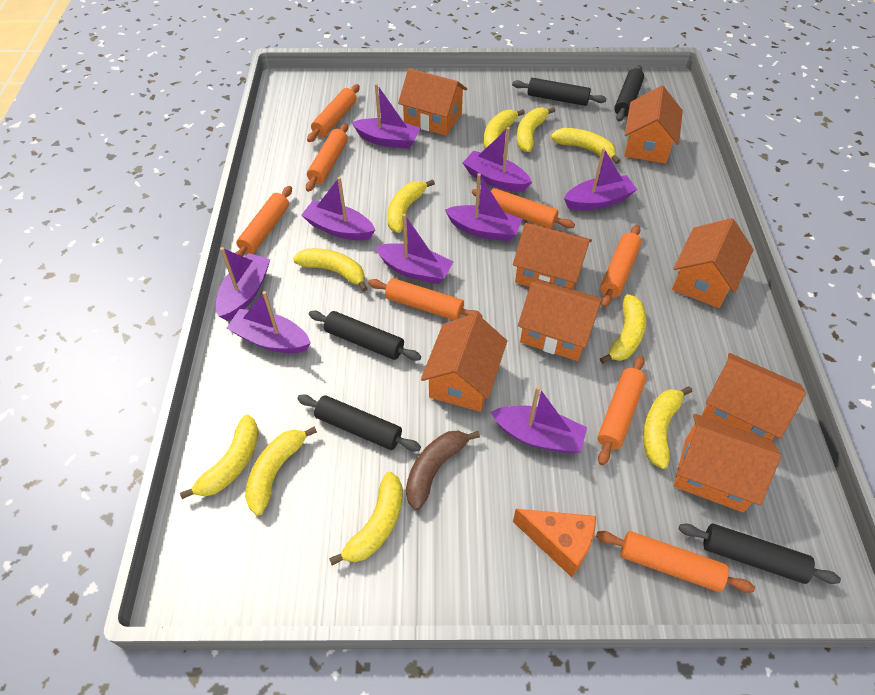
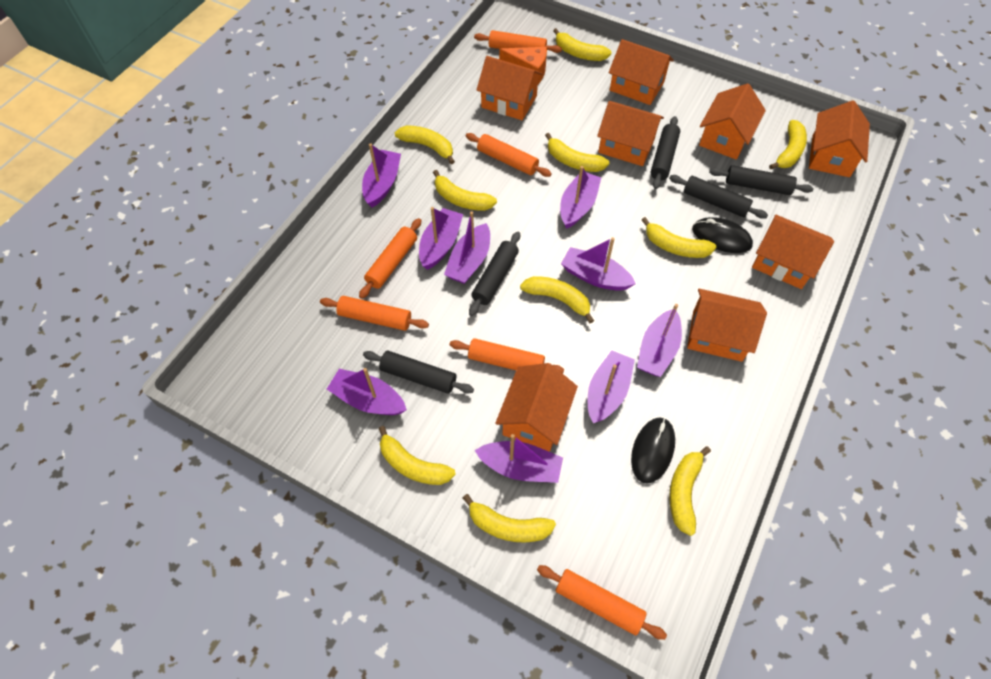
black mouse: none = 0 -> [631,417,675,484] [692,217,753,253] = 2
brown banana: [406,431,480,510] = 1 -> none = 0
orange rolling pin: [236,186,292,256] [306,123,348,192] [307,84,360,142] [368,278,483,320] [472,188,575,229] [596,531,755,593] [597,356,646,465] [600,225,642,308] = 8 -> [320,296,429,331] [359,218,421,299] [450,338,564,373] [466,133,552,177] [474,30,562,53] [537,565,667,640] = 6

